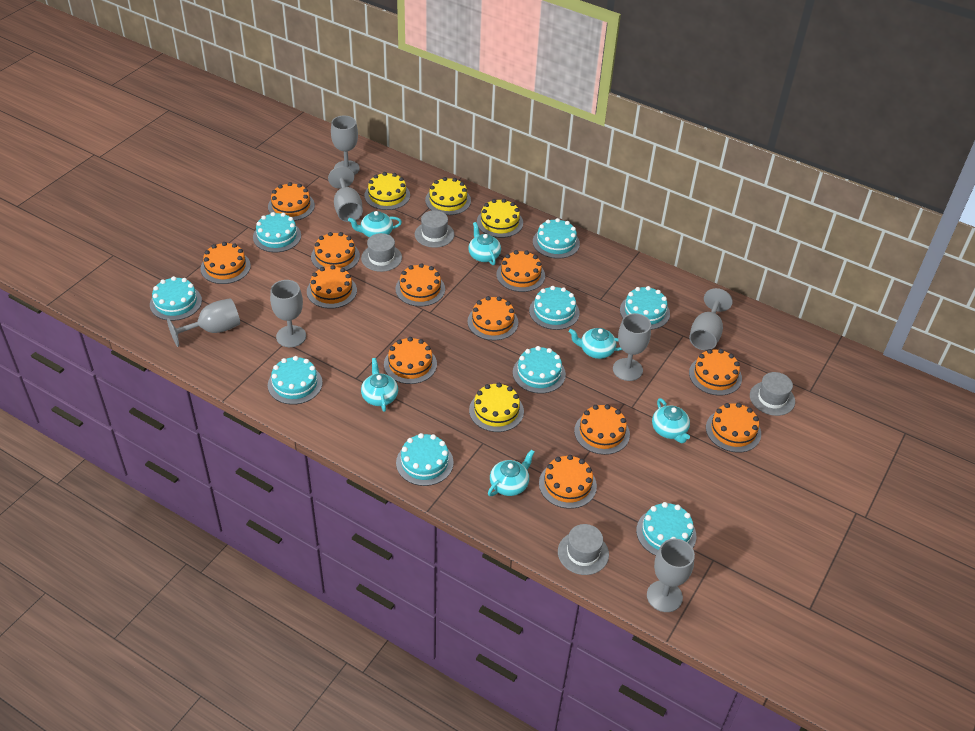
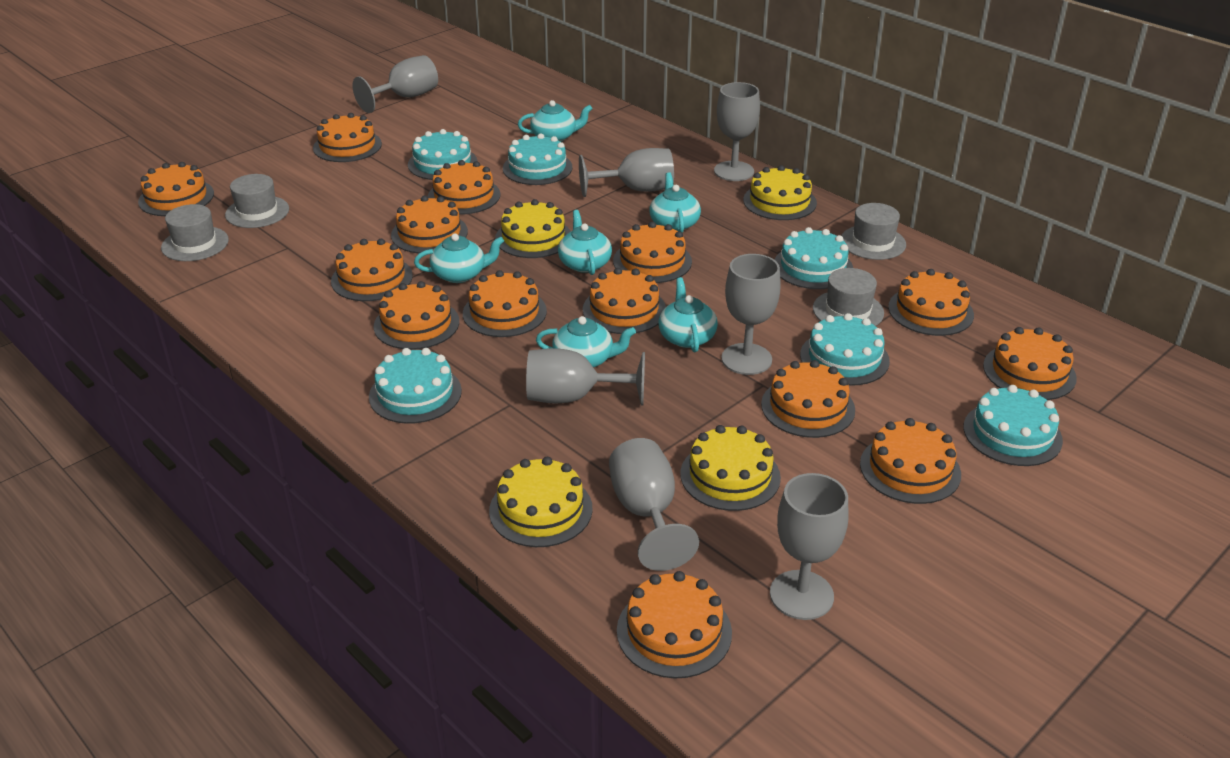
orange cake: [200,242,251,284] [268,182,315,221] [307,265,357,309] [311,232,360,271] [384,337,437,384] [395,263,445,307] [467,296,518,341] [496,250,545,292] [539,455,597,509] [574,404,630,455] [689,349,742,396] [706,403,761,453] = 12 -> [138,162,214,216] [313,113,382,162] [331,239,413,301] [374,281,459,350] [391,196,468,254] [428,160,500,214] [463,270,547,337] [583,268,666,334] [613,222,692,283] [617,571,732,679] [761,360,855,438] [860,418,961,504] [888,269,974,336] [983,327,1077,400] = 14
turquoise cake: [150,276,202,321] [253,212,301,252] [268,356,322,405] [396,433,454,486] [513,346,566,394] [529,286,580,330] [533,218,580,259] [620,286,670,330] [636,502,696,556] = 9 -> [369,348,462,424] [408,129,477,180] [503,133,573,185] [774,227,853,289] [800,313,890,386] [963,385,1063,466] = 6

